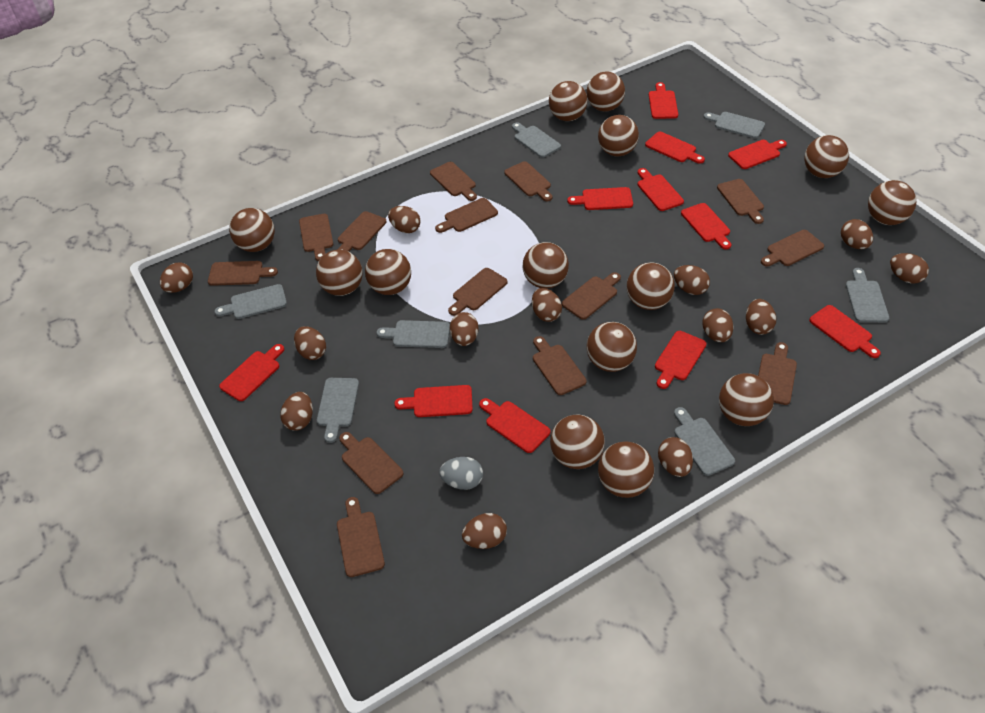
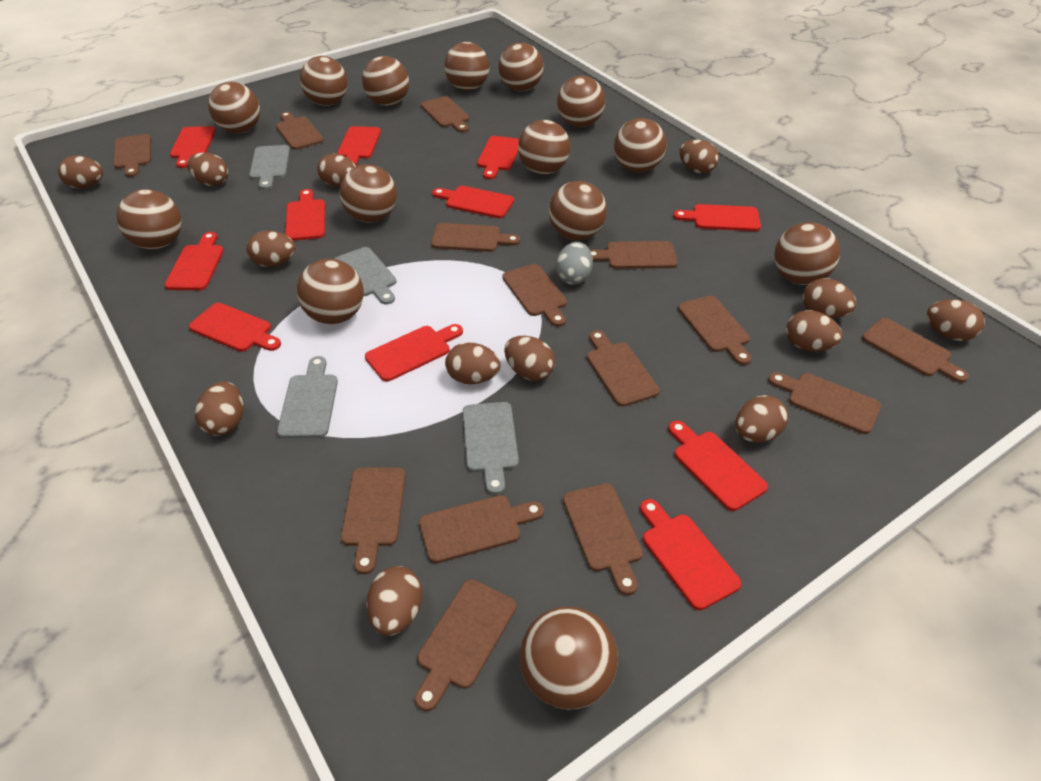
grey cutting board: [214,284,287,319] [317,378,359,443] [376,320,450,348] [512,122,561,158] [674,407,735,476] [704,112,765,138] [846,268,889,322] = 7 -> [249,145,290,190] [277,356,338,438] [334,247,396,305] [463,402,519,495] = 4

